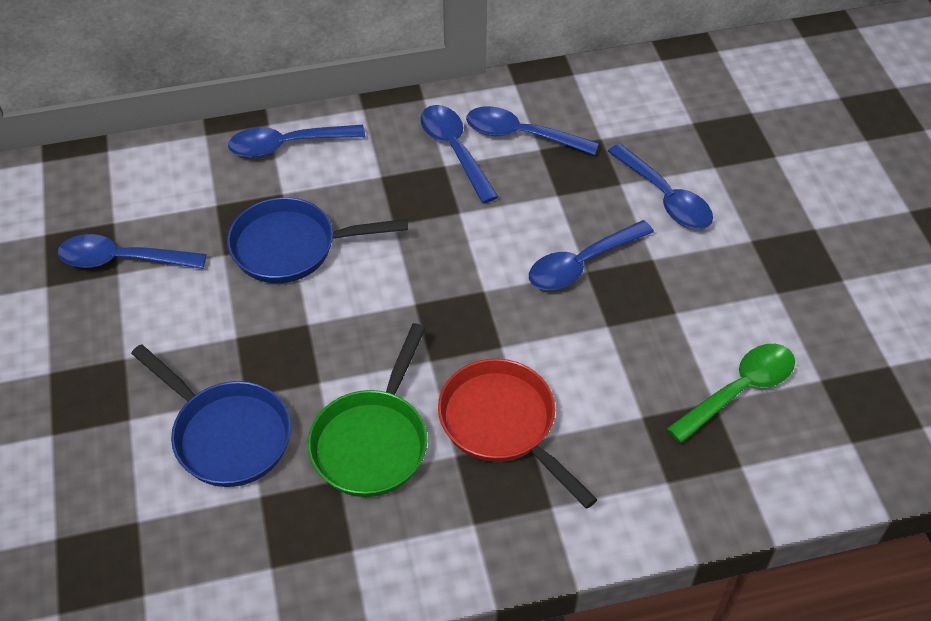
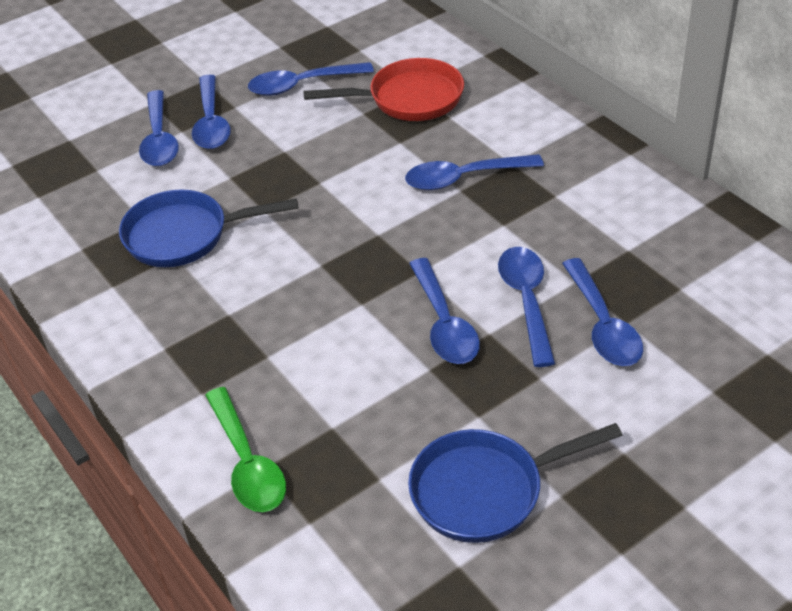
blue spoon: [58,234,207,269] [228,125,365,158] [421,105,498,203] [466,106,599,155] [529,220,654,290] [608,143,713,229] = 6 -> [139,90,179,166] [192,74,231,149] [248,62,374,96] [405,154,544,190] [409,258,480,364] [498,247,555,367] [562,258,643,366] = 7
green pan: [308,323,427,497] = 1 -> none = 0

